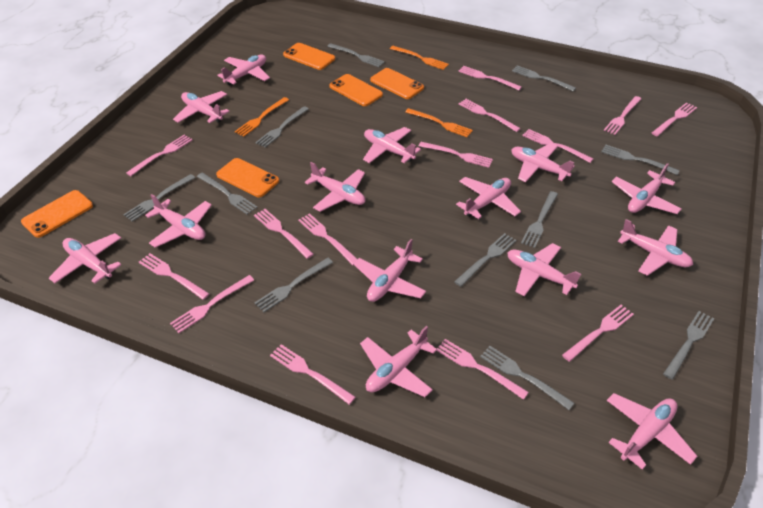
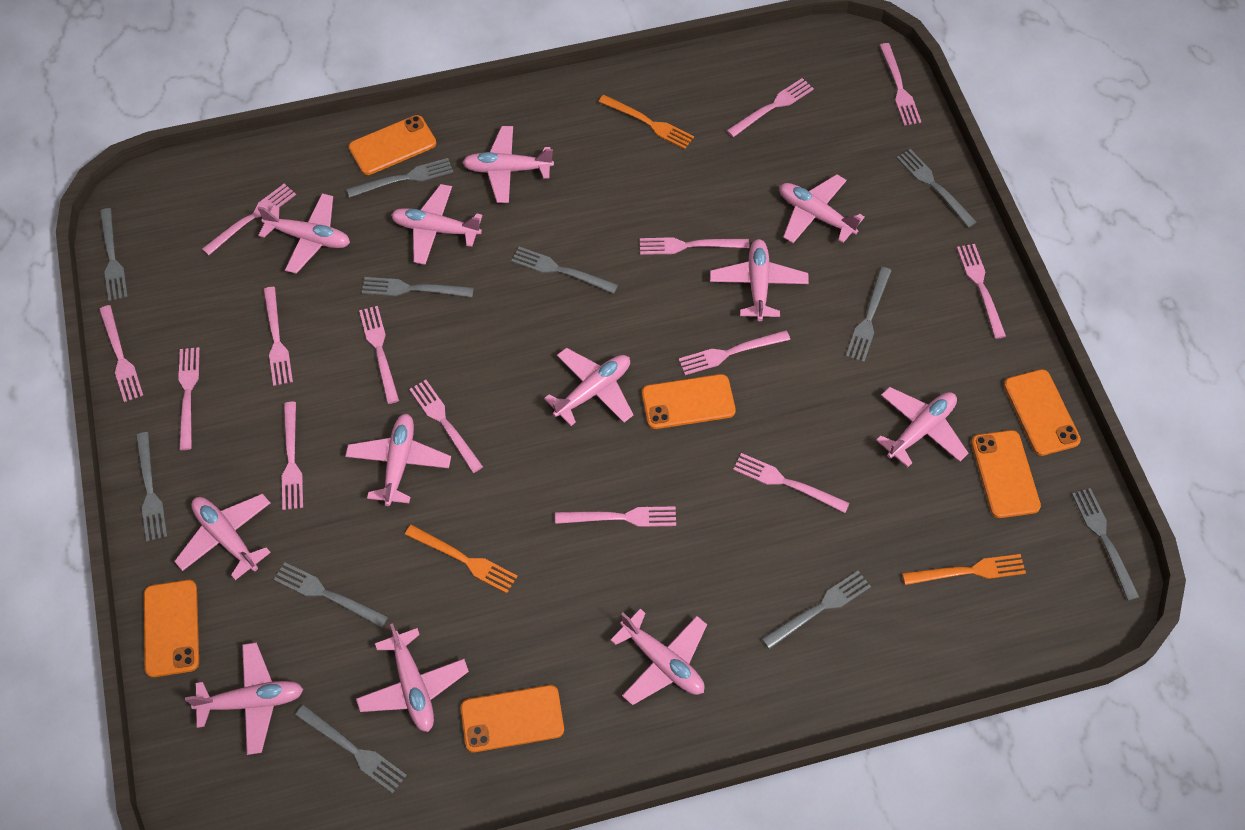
orange phone: [21,190,93,238] [216,158,279,197] [283,43,335,70] [329,74,383,106] [370,68,424,99] = 5 -> [144,580,199,677] [349,115,436,175] [461,685,564,752] [642,374,736,429] [971,430,1041,518] [1004,369,1081,456] = 6
pink plane: [49,233,121,284] [145,194,212,248] [173,91,230,123] [217,55,270,85] [305,162,365,212] [354,239,426,302] [360,326,437,397] [363,127,421,163] [456,177,521,219] [507,243,581,296] [511,143,575,182] [607,393,697,470] [611,163,682,214] [618,219,693,276] = 14 -> [174,494,271,580] [185,642,303,755] [258,193,350,274] [345,414,451,506] [356,623,469,732] [391,184,482,265] [462,126,554,203] [544,348,634,426] [610,609,707,705] [710,239,809,321] [779,174,865,243] [876,387,969,467] = 12

